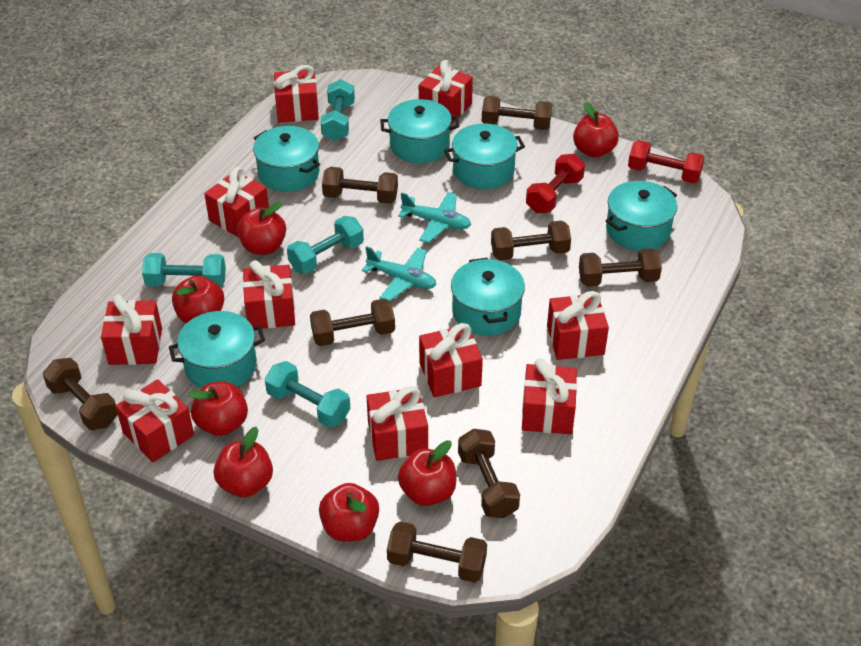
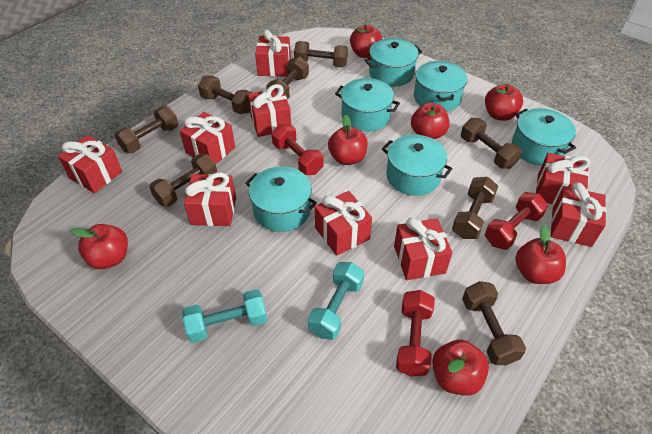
red dumbbell: [526,153,585,213] [628,140,705,183] = 2 -> [271,124,324,175] [396,290,435,376] [485,192,548,250] = 3
red gift: [101,294,162,365] [115,379,194,462] [204,167,269,237] [243,260,295,329] [274,65,319,123] [366,386,428,461] [419,60,473,124] [419,323,483,397] [522,358,577,434] [547,291,609,360] = 10 -> [58,135,122,193] [180,112,235,164] [184,172,236,226] [248,84,291,137] [255,29,291,77] [315,191,372,256] [394,217,452,280] [536,153,590,205] [551,182,606,247] = 9
turquoise dumbbell: [142,253,226,287] [265,361,351,428] [287,216,364,274] [321,79,355,141] = 4 -> [182,289,267,343] [308,262,364,340] = 2
turquoise plane: [362,246,436,301] [398,192,471,243] = 2 -> none = 0

